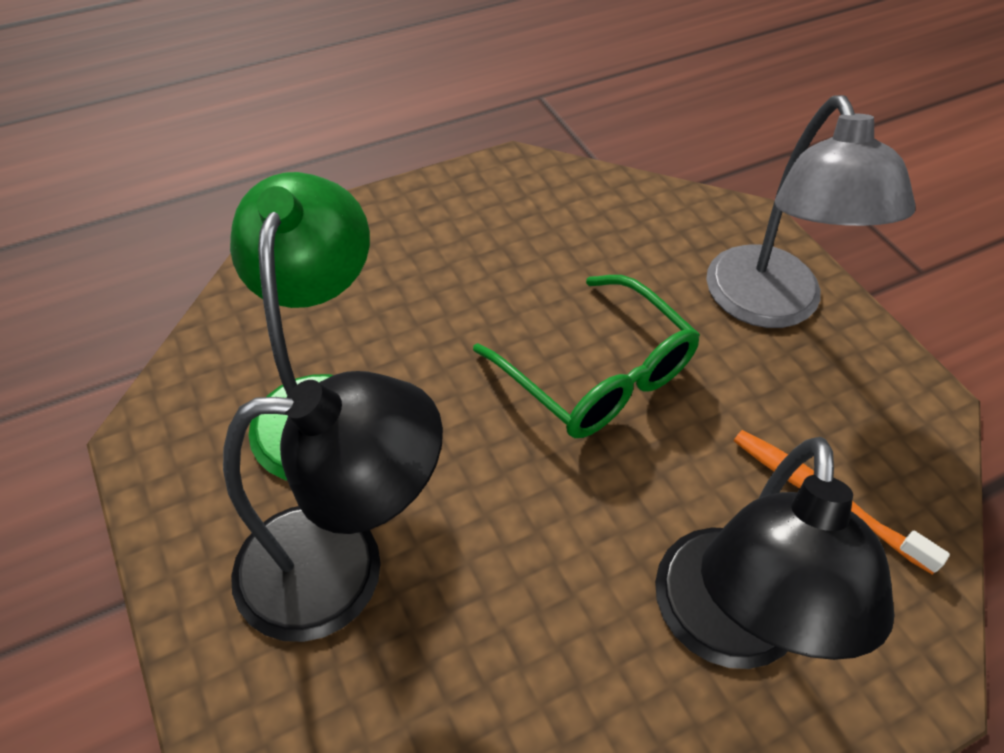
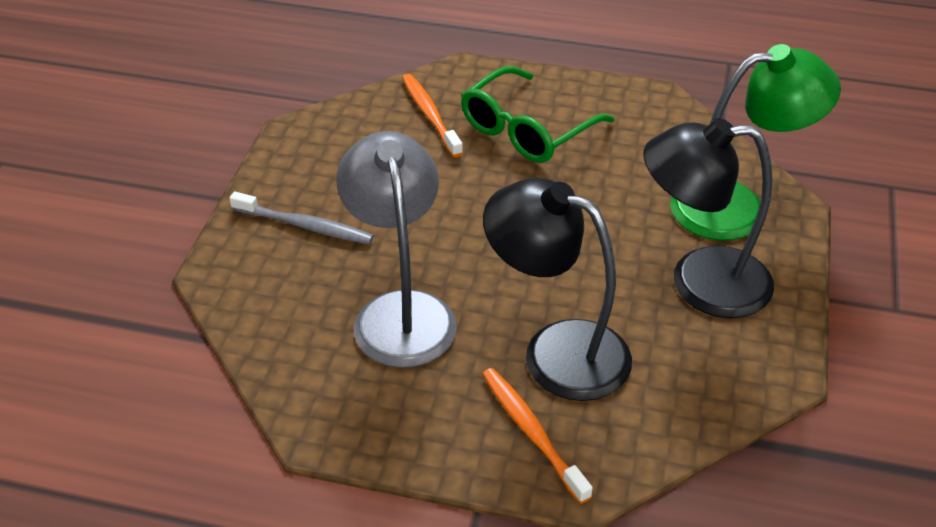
grey toothbrush: none = 0 -> [229,192,374,244] = 1
orange toothbrush: [734,430,950,575] = 1 -> [402,74,463,157] [482,368,593,504] = 2

